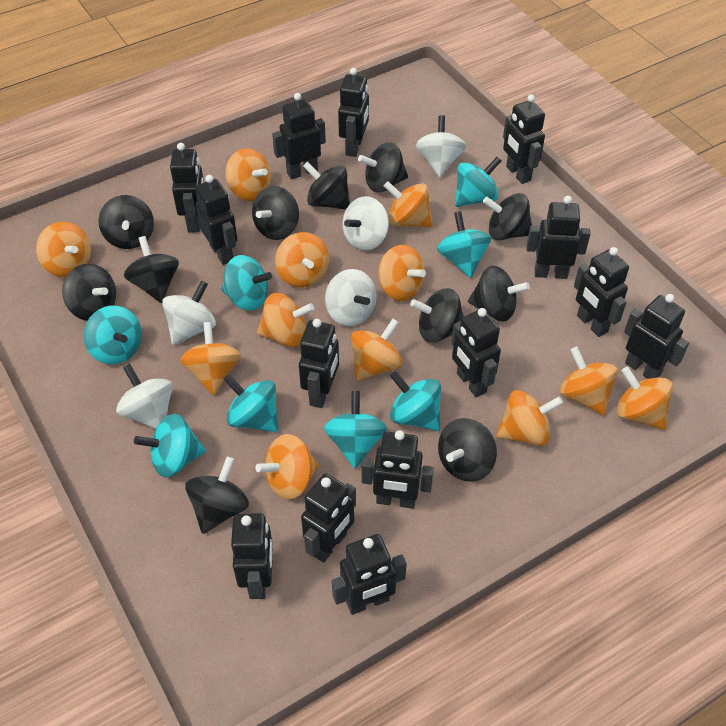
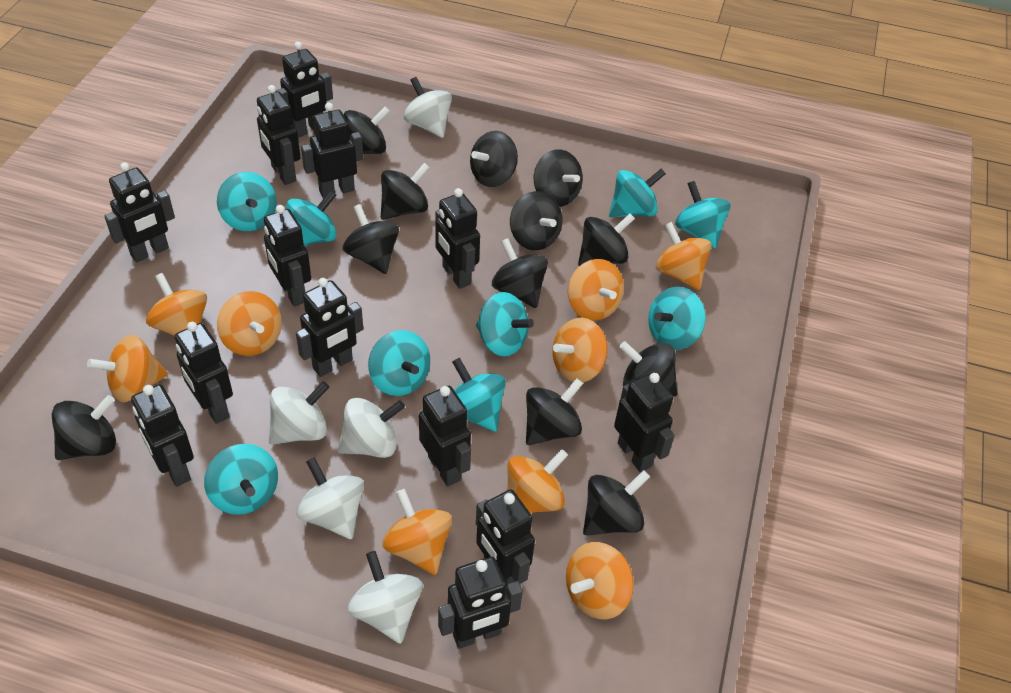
black robot: [170,143,204,232] [195,175,237,265] [231,513,273,599] [272,93,326,179] [299,319,339,408] [301,473,356,563] [332,534,407,615] [338,68,369,157] [362,430,434,509] [451,308,501,397] [503,94,545,184] [526,196,590,279] [574,247,629,337] [624,294,689,379] = 14 -> [104,162,175,262] [131,384,194,487] [175,322,233,424] [257,85,301,185] [264,205,311,307] [276,42,333,138] [296,278,363,377] [301,102,363,199] [419,386,471,486] [435,188,480,289] [438,557,523,649] [476,489,535,588] [614,373,675,472] = 13
black spinning top: [62,264,116,321] [99,195,154,249] [124,236,179,303] [185,457,249,534] [252,186,299,240] [303,161,350,210] [358,142,408,192] [410,288,464,343] [438,418,497,482] [468,266,530,322] [483,193,532,240] = 11 -> [52,395,116,460] [343,106,390,154] [343,204,399,274] [381,163,430,220] [470,131,518,187] [492,238,548,308] [510,191,563,250] [526,378,583,445] [534,150,583,207] [578,213,635,266] [583,470,650,536] [619,341,678,396] = 12
orange spinning top: [36,222,91,277] [180,322,241,395] [225,148,271,201] [255,434,319,500] [257,293,314,347] [275,232,329,288] [351,318,402,381] [379,245,426,301] [384,181,433,228] [496,390,563,446] [560,346,618,416] [616,367,673,430] = 12 -> [87,335,168,402] [146,273,207,336] [217,291,282,356] [382,489,452,575] [507,449,568,513] [553,318,608,383] [566,542,634,619] [568,259,624,321] [656,222,711,290] = 9
turquoise spinning top: [83,306,142,364] [134,414,206,477] [221,255,272,311] [223,374,278,432] [324,391,387,469] [390,371,441,431] [437,211,491,278] [455,157,501,207] = 8 -> [204,444,278,515] [217,172,277,231] [286,190,337,246] [368,330,430,396] [452,358,506,432] [476,292,534,356] [609,168,666,217] [648,287,706,350] [675,181,730,249] = 9

